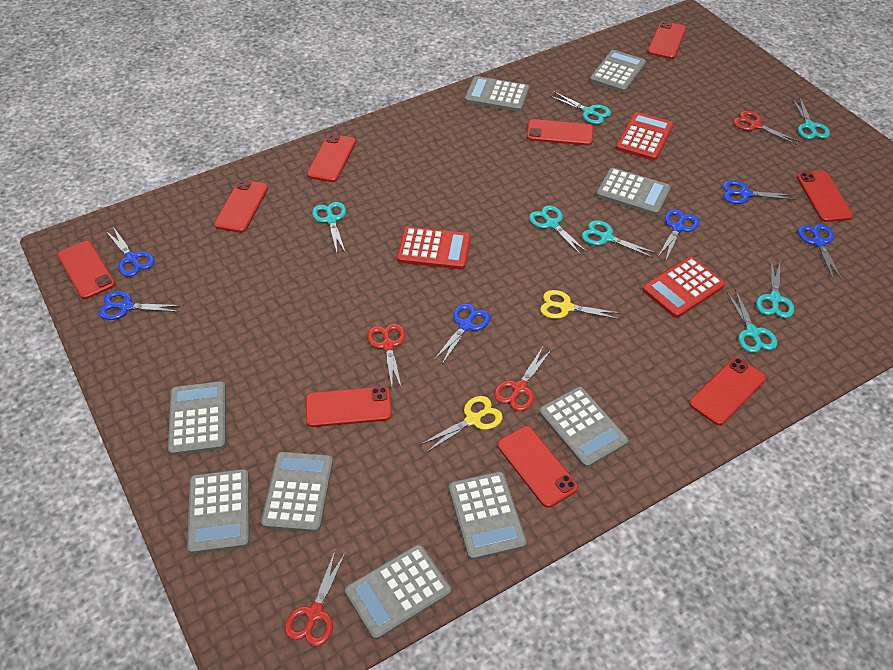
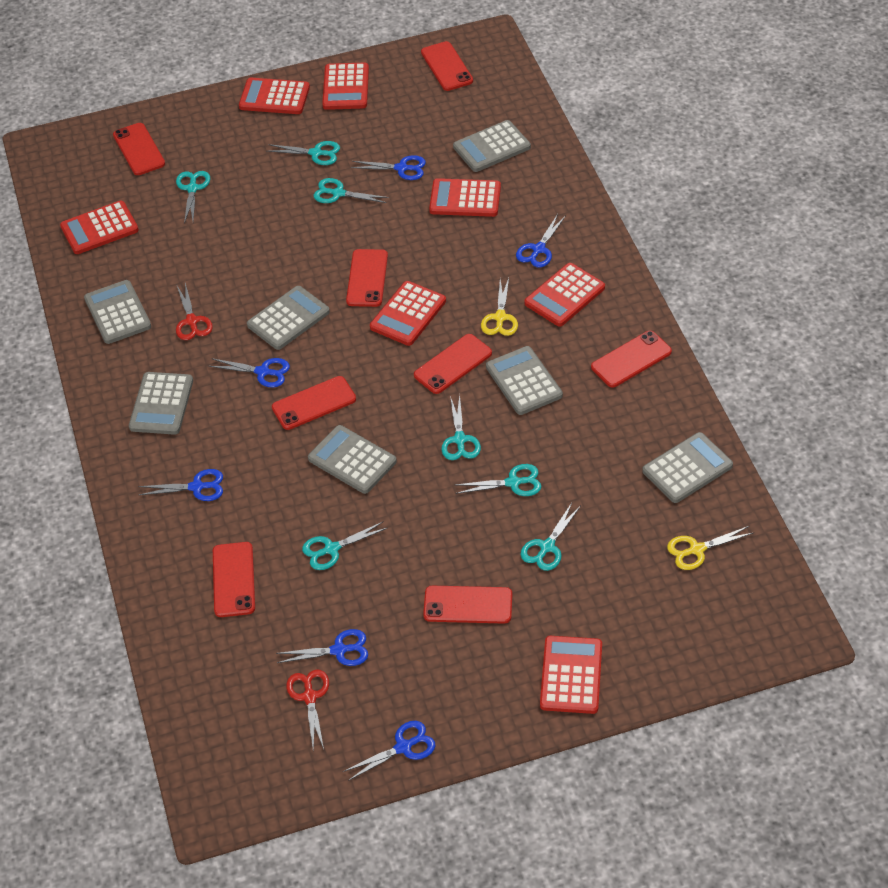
grey calculator: [168,381,226,455] [187,469,250,554] [261,452,333,533] [345,544,451,640] [449,472,527,560] [465,76,529,112] [539,387,629,468] [590,50,646,92] [596,168,671,215] = 9 -> [84,280,151,344] [129,372,193,435] [247,286,330,350] [308,425,397,494] [453,120,531,172] [486,346,563,415] [642,432,733,503] = 7
red calculator: [397,227,471,270] [616,112,673,161] [642,257,725,318] = 3 -> [60,201,139,254] [239,78,310,114] [322,62,369,110] [370,281,446,346] [429,178,501,217] [525,263,605,327] [540,636,602,714] = 7
red phone: [57,241,116,299] [214,180,268,233] [306,386,392,427] [307,134,356,182] [497,426,578,508] [527,119,593,146] [648,21,686,59] [689,357,766,425] [797,171,853,222] = 9 -> [113,123,165,175] [213,542,255,617] [272,376,356,430] [346,249,388,307] [414,334,492,394] [421,41,473,91] [423,586,512,624] [591,331,672,388] = 8
red scissors: [285,551,346,646] [367,323,405,389] [494,347,552,411] [733,111,800,145] = 4 -> [176,283,213,340] [286,669,329,749] = 2

